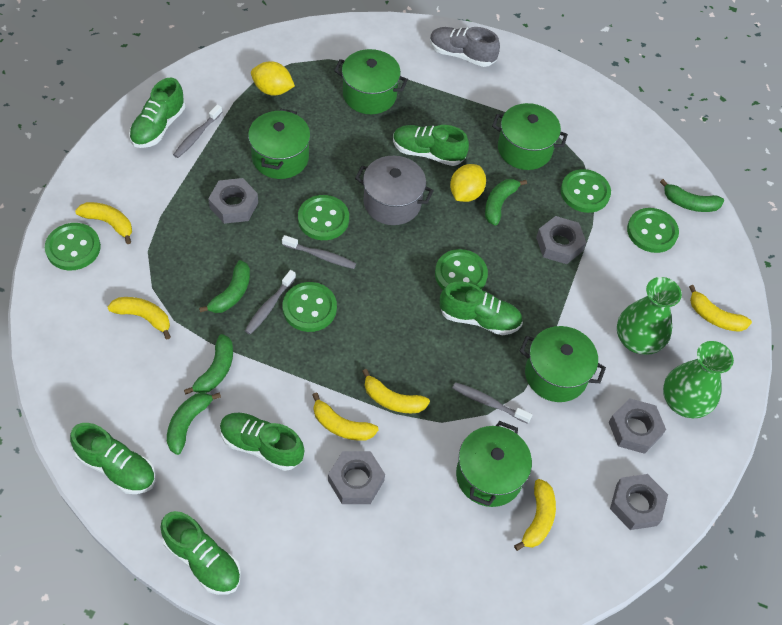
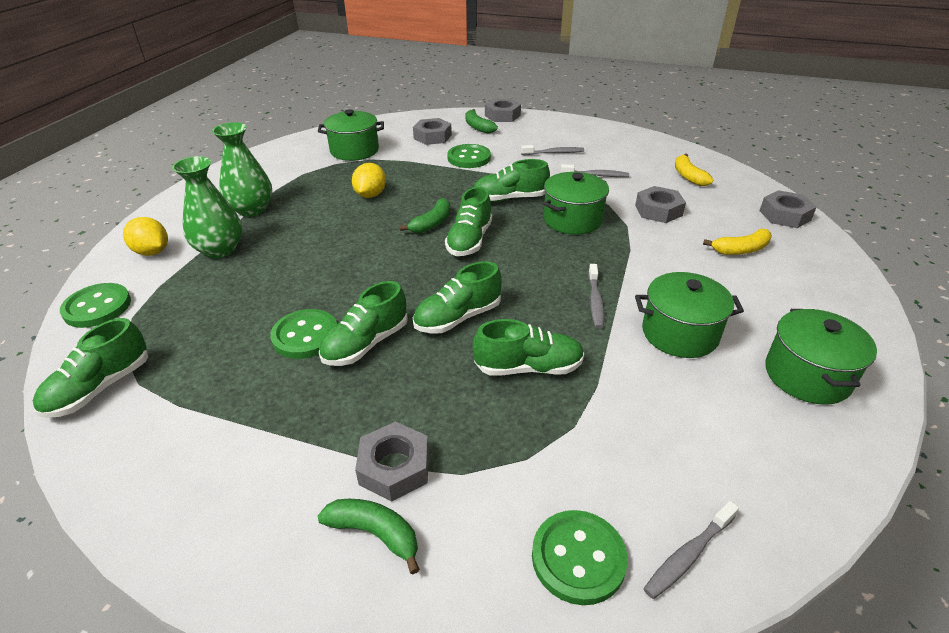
green banana: [167,392,221,455] [184,334,233,395] [199,260,250,313] [485,179,527,226] [660,179,724,212] = 5 -> [318,499,420,574] [400,198,450,233] [465,109,498,134] = 3
green button: [45,223,101,270] [282,282,337,332] [298,195,349,240] [435,249,488,290] [561,169,611,213] [627,208,679,253] = 6 -> [60,283,131,328] [270,309,337,359] [447,144,491,168] [532,510,628,605] = 4
green pot: [248,109,311,179] [334,49,408,114] [456,421,532,507] [492,103,568,170] [520,326,606,402] = 5 -> [318,109,384,161] [543,172,609,235] [635,272,744,358] [765,309,877,405] = 4
grey pot: [355,156,434,225] = 1 -> none = 0
grey shoe: [430,27,500,67] = 1 -> none = 0
yellow banana: [75,202,132,244] [108,297,171,339] [312,392,379,441] [362,369,430,413] [514,479,556,551] [689,285,752,332] = 6 -> [675,153,713,186] [703,229,772,255] = 2

